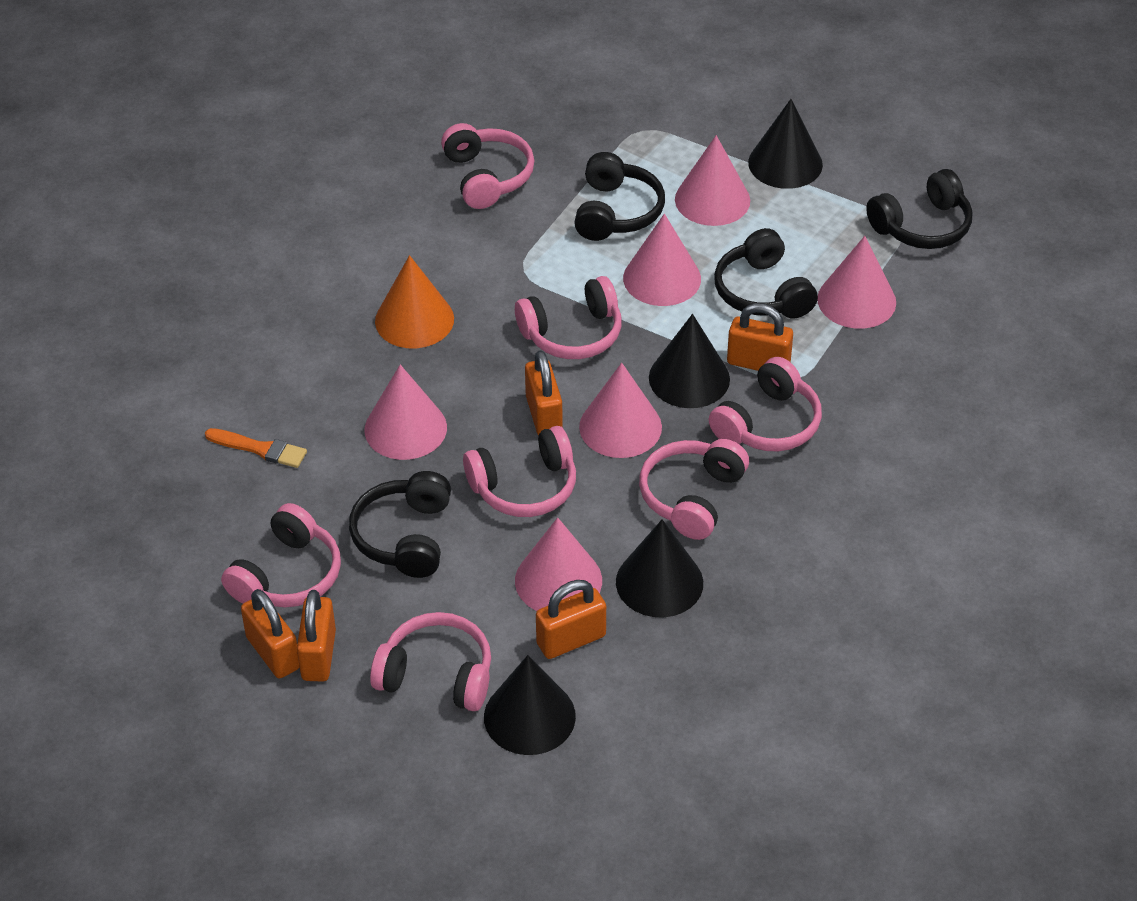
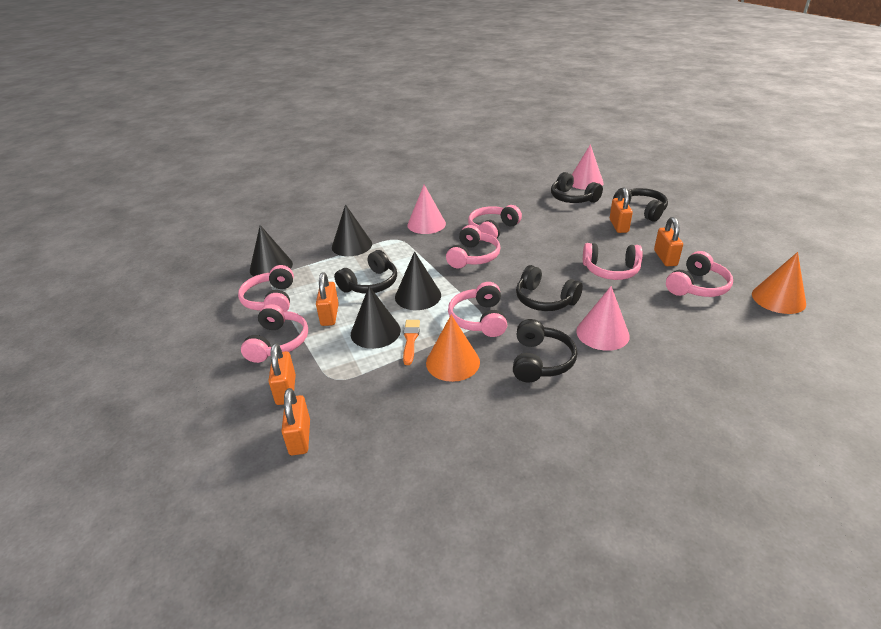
black headphones: [349,471,451,578] [574,152,665,241] [714,228,818,318] [866,169,972,249] = 4 -> [334,250,397,293] [513,319,577,382] [516,265,583,311] [551,172,603,203] [613,188,668,222] = 5
orange cone: [375,255,454,348] = 1 -> [426,315,480,382] [752,252,806,314] = 2
pink cone: [364,364,447,460] [515,517,602,611] [579,363,662,458] [623,214,701,306] [675,135,750,226] [818,236,896,329] = 6 -> [407,185,446,234] [572,144,604,190] [576,286,630,351] = 3

